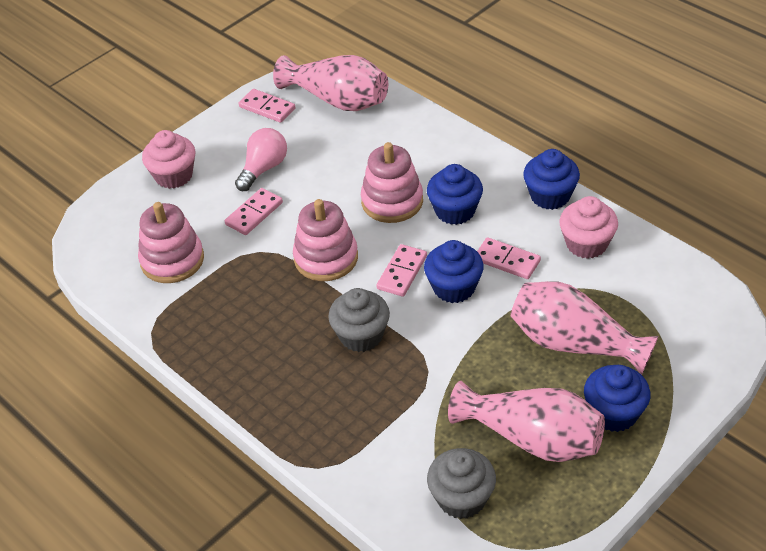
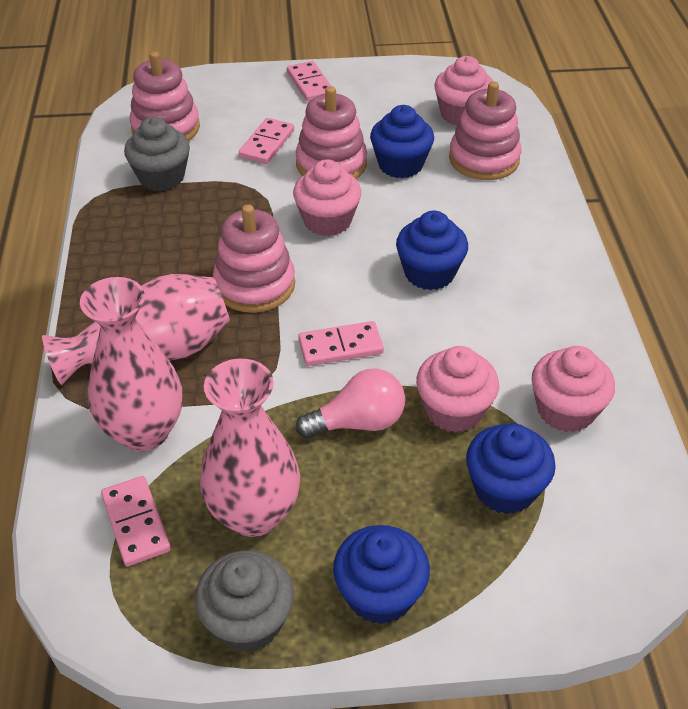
pink cupcake: [142,130,195,189] [559,196,618,259] = 2 -> [293,159,361,236] [416,346,499,433] [434,56,493,126] [532,346,615,432] = 4
pink stacking toy: [138,202,204,283] [293,199,358,281] [361,142,423,223] = 3 -> [130,51,200,141] [213,204,295,313] [296,86,367,179] [449,81,521,180] = 4

